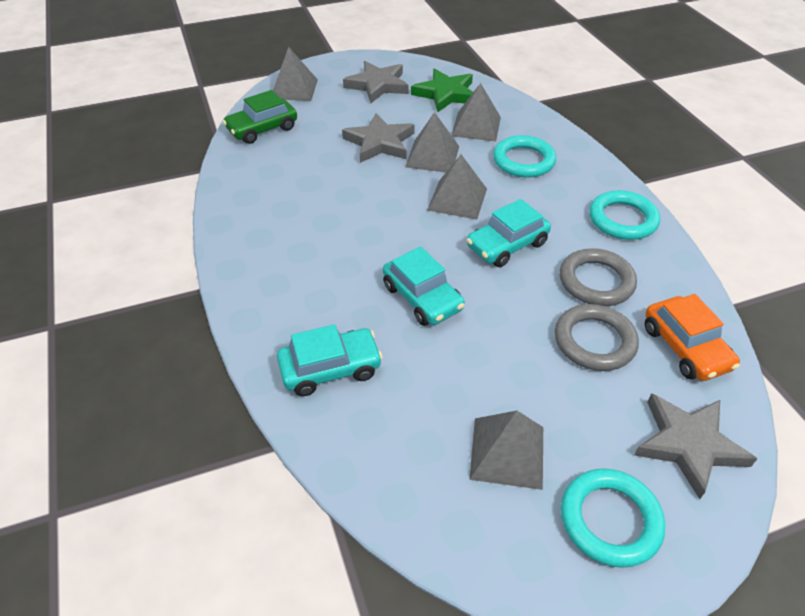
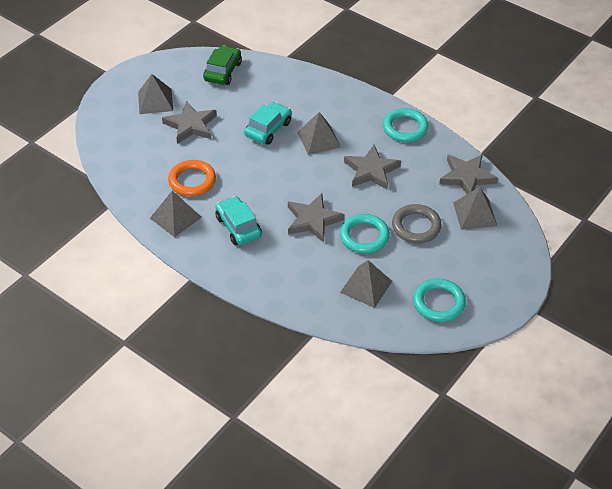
green star: [411,68,473,112] = 1 -> none = 0
grey ring: [555,304,639,371] [560,248,637,306] = 2 -> [392,204,442,243] = 1
grey star: [342,113,415,163] [343,61,409,103] [634,393,757,499] = 3 -> [162,101,217,144] [288,193,345,243] [344,145,401,190] [439,154,498,194] = 4
orange car: [645,294,740,381] = 1 -> none = 0
orange ring: none = 0 -> [168,160,216,196] = 1
turquoise car: [277,324,383,396] [383,247,465,326] [467,199,551,267] = 3 -> [215,196,262,245] [244,102,291,145] = 2

